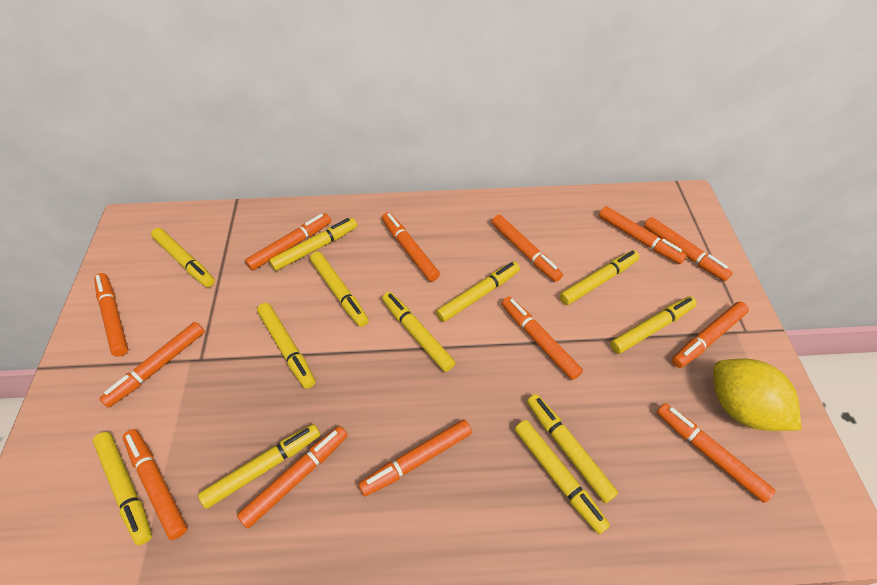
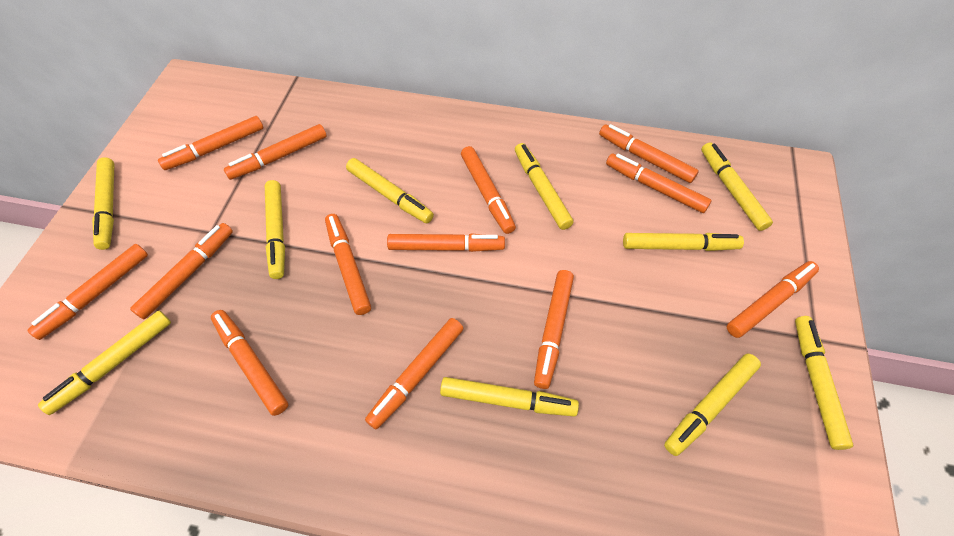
yellow lemon: [713,359,801,431] = 1 -> none = 0
yellow marker: [93,432,152,545] [151,228,215,287] [198,424,320,509] [257,303,316,389] [269,218,357,271] [310,252,369,327] [382,292,455,372] [436,262,520,322] [515,420,610,534] [527,394,618,503] [559,250,639,305] [610,296,697,354] = 12 -> [38,311,171,415] [92,157,115,250] [265,180,285,279] [346,158,434,223] [440,377,579,416] [515,143,574,230] [623,233,744,251] [664,354,761,456] [701,142,773,231] [795,316,853,450] = 10

